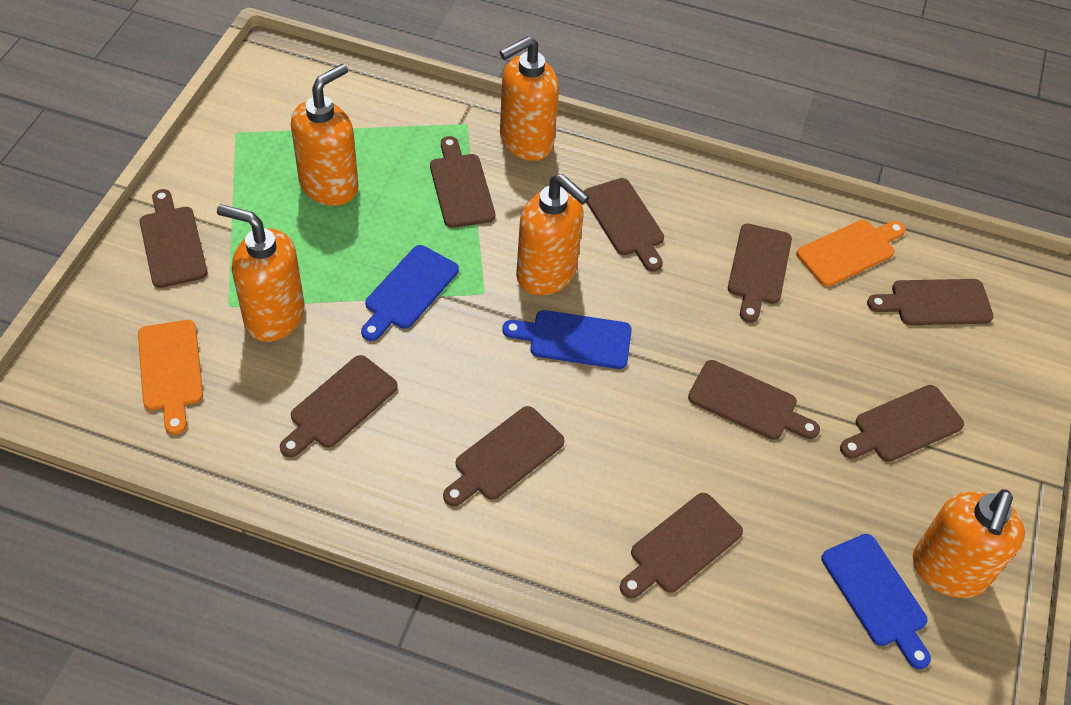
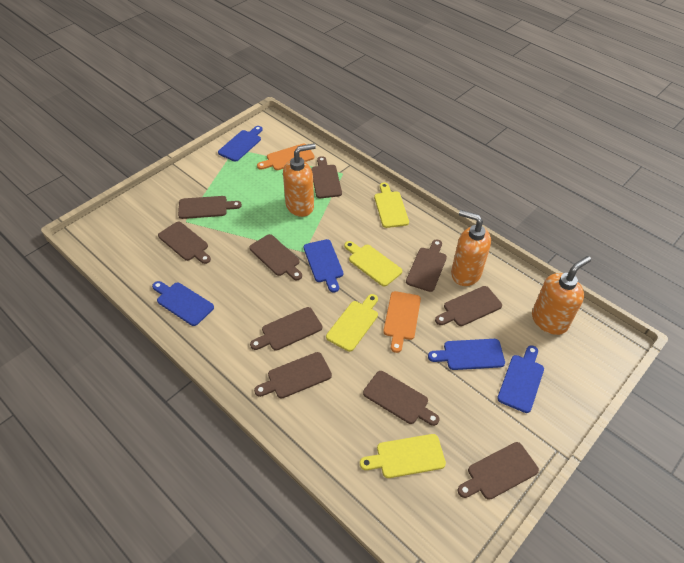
blue cutting board: [361,245,459,341] [503,310,632,369] [822,534,931,669] = 3 -> [152,281,214,326] [218,126,263,162] [304,239,343,293] [428,339,505,370] [497,345,544,413] = 5
orange soap dispenser: [217,204,304,342] [291,64,359,206] [500,36,559,161] [516,174,589,295] [913,489,1025,598] = 5 -> [283,143,316,217] [451,210,491,286] [532,256,591,335] = 3
yellow cutting board: none = 0 -> [326,294,378,352] [344,241,402,287] [360,434,446,478] [374,182,409,228] = 4

